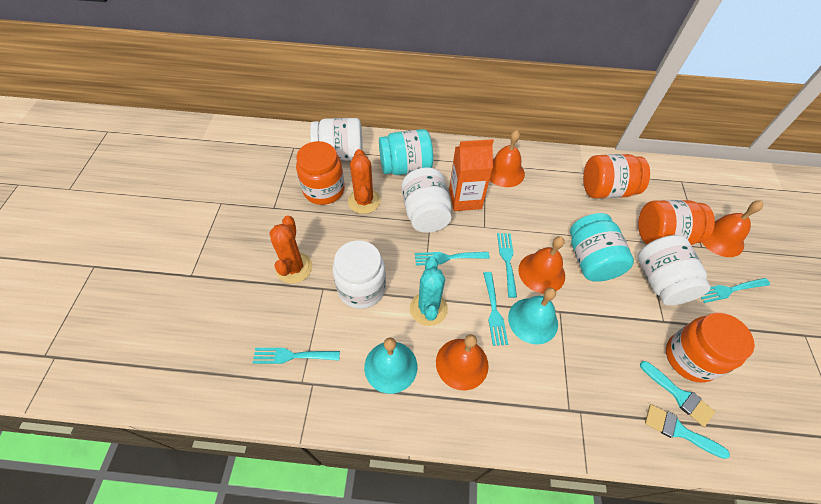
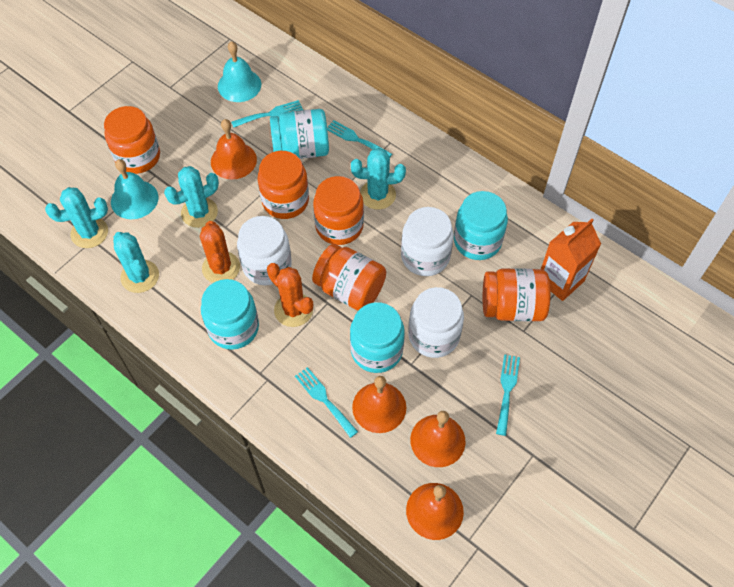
orange jar: [296,141,345,205] [583,154,650,198] [638,200,715,245] [666,313,755,382] = 4 -> [104,106,160,174] [258,151,309,219] [312,244,386,311] [313,176,364,245] [483,268,551,321] = 5
turquoise brush: [640,361,715,427] [645,404,730,459] = 2 -> none = 0
turquoise cactus: [410,257,448,326] = 1 -> [45,187,108,248] [113,232,159,293] [164,166,219,228] [351,148,406,210] = 4
turquoise fork: [253,348,340,364] [415,252,490,266] [483,272,508,346] [497,233,517,298] [701,278,770,303] = 5 -> [231,100,303,128] [295,367,358,438] [327,120,392,157] [496,354,520,436] = 4
turquoise jar: [379,129,433,175] [570,213,634,282] = 2 -> [201,279,259,350] [270,109,329,159] [350,302,405,373] [454,191,508,260] = 4
white jar: [310,118,363,161] [333,240,386,309] [402,167,452,233] [638,235,710,305] = 4 -> [237,216,292,285] [401,207,454,276] [408,287,464,358] = 3

